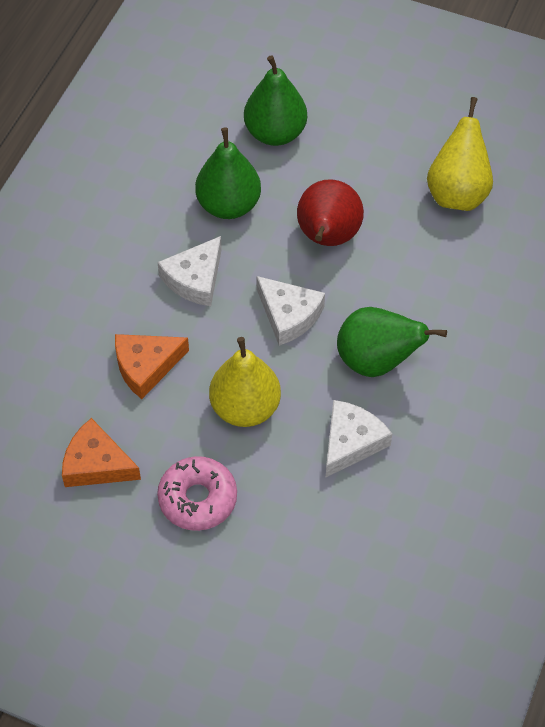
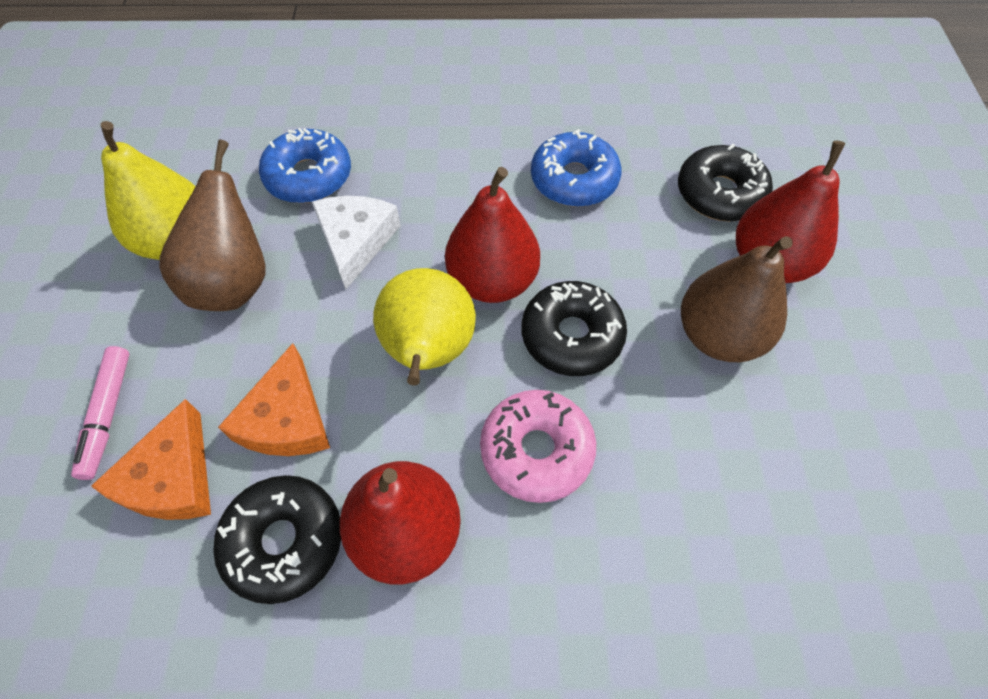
black donut: none = 0 -> [213,475,341,604] [522,281,627,376] [678,144,773,222] = 3
blue donut: none = 0 -> [259,128,351,203] [531,129,622,207] = 2
brown pear: none = 0 -> [159,139,265,311] [681,236,793,362] = 2
green pear: [195,127,261,219] [244,55,307,146] [337,307,447,377] = 3 -> none = 0
pink marker: none = 0 -> [71,346,130,480] = 1
red pear: [297,179,364,246] = 1 -> [340,461,461,585] [445,167,540,303] [736,141,845,283] = 3
white cheese: [158,236,222,306] [256,276,325,346] [326,400,392,477] = 3 -> [312,196,401,289] = 1

